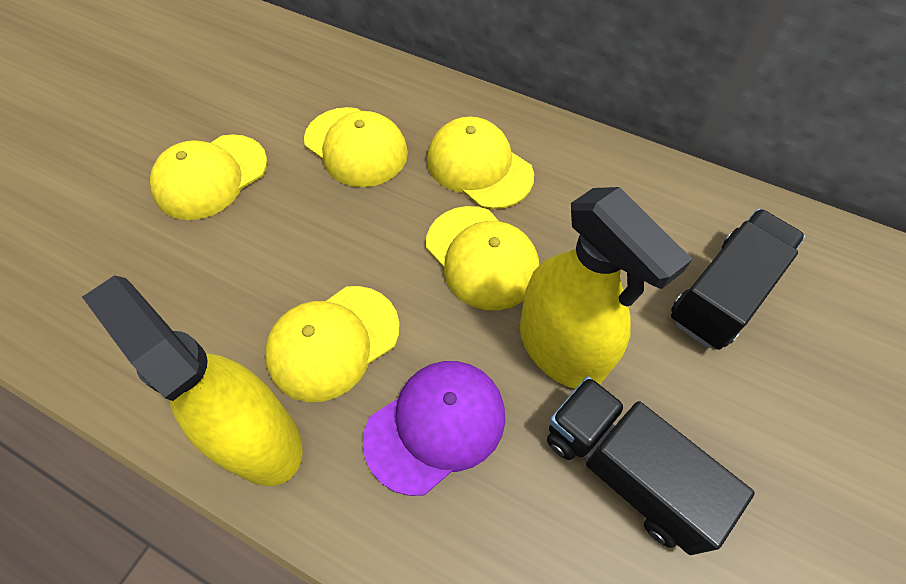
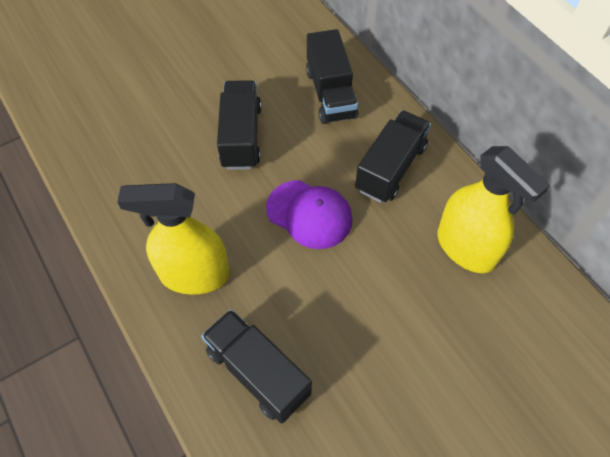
black truck: [547,376,755,555] [671,209,805,350] = 2 -> [201,309,312,423] [217,80,261,170] [306,29,358,124] [355,110,431,203] = 4
yellow cap: [150,134,267,220] [265,286,400,402] [304,107,408,187] [426,206,539,310] [427,117,534,209] = 5 -> none = 0

